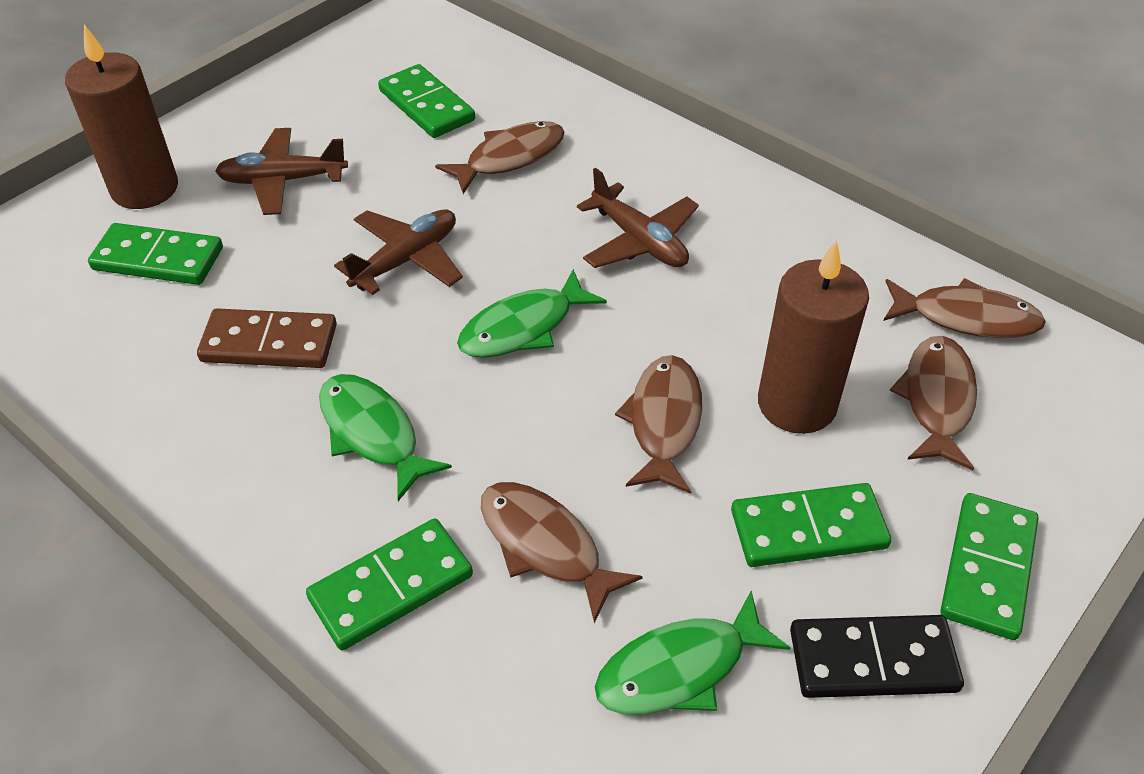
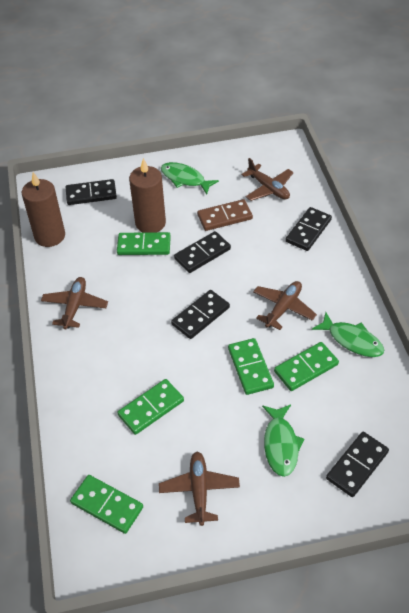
black domino: [790,615,964,698] = 1 -> [66,179,117,205] [171,290,230,339] [174,231,231,273] [286,207,332,251] [326,432,389,497] = 5
brown fish: [435,121,564,194] [481,482,643,623] [615,355,702,494] [883,278,1046,338] [890,336,977,470] = 5 -> none = 0
brown plane: [215,128,348,215] [334,210,463,295] [577,168,699,268] = 3 -> [41,277,108,329] [159,452,240,526] [242,158,294,201] [253,281,317,330] = 4

